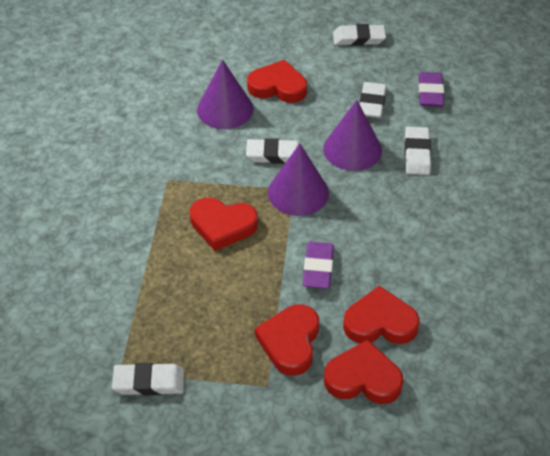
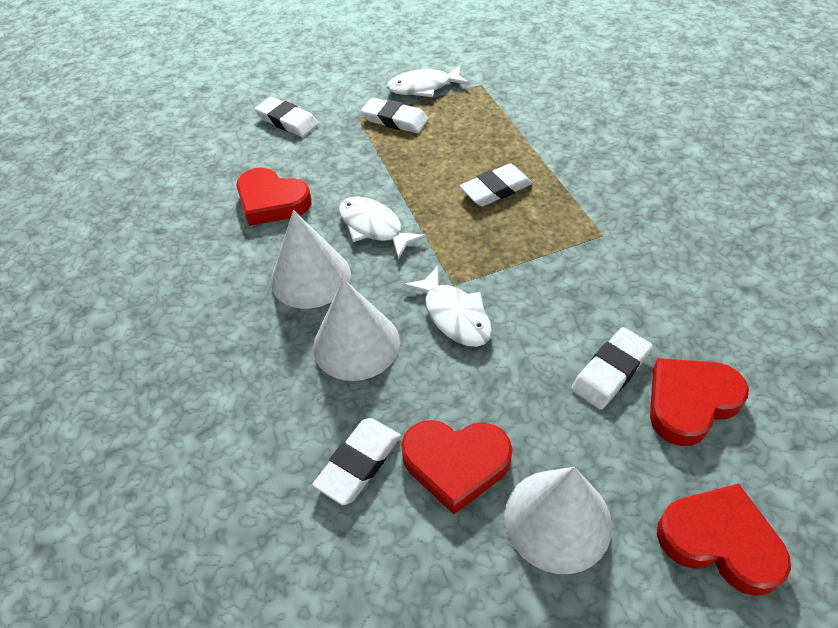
purple cone: [197,60,253,129] [268,143,329,216] [323,100,382,171] = 3 -> none = 0
purple eraser: [303,242,334,289] [419,72,444,107] = 2 -> none = 0
red heart: [190,198,258,251] [247,60,307,103] [255,305,319,376] [324,339,404,404] [343,286,420,344] = 5 -> [236,168,312,226] [401,420,512,514] [650,358,749,446] [657,484,791,596] = 4
white cone: none = 0 -> [271,210,351,309] [313,279,400,381] [504,467,612,574] = 3
white fish: none = 0 -> [339,196,427,260] [387,65,470,97] [402,266,492,347] = 3

